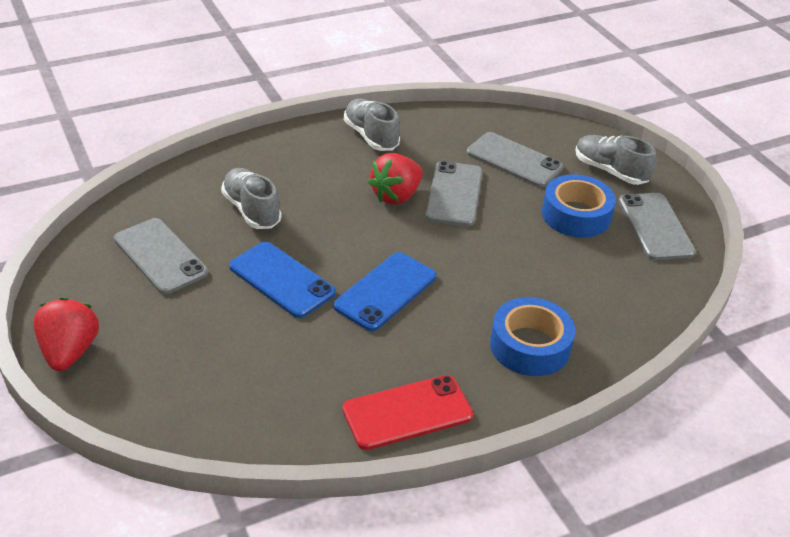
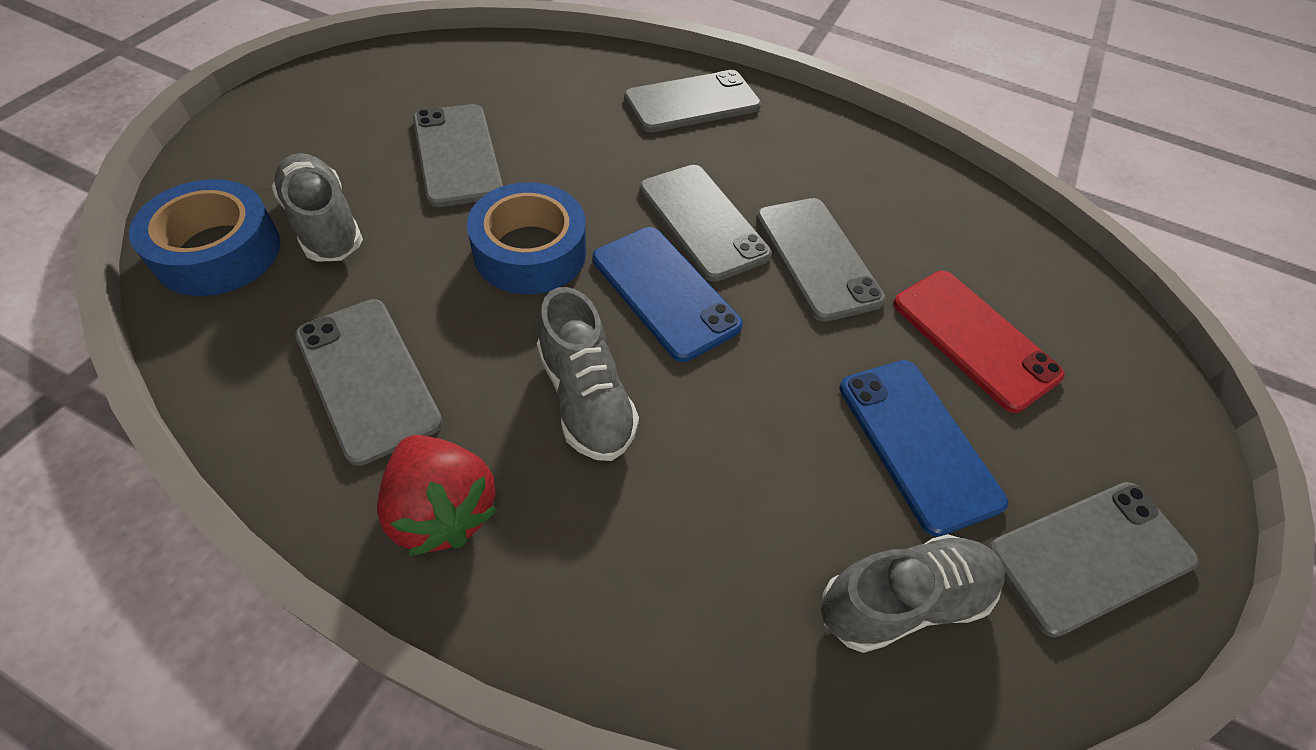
grey phone: [114,218,208,294] [425,161,483,227] [467,132,563,187] [619,193,696,260] = 4 -> [295,299,443,466] [413,104,503,207] [624,70,761,132] [639,165,772,282] [756,198,886,322] [989,482,1199,638] = 6
red strawberry: [33,297,99,371] [368,153,423,204] = 2 -> [377,435,498,556] = 1

